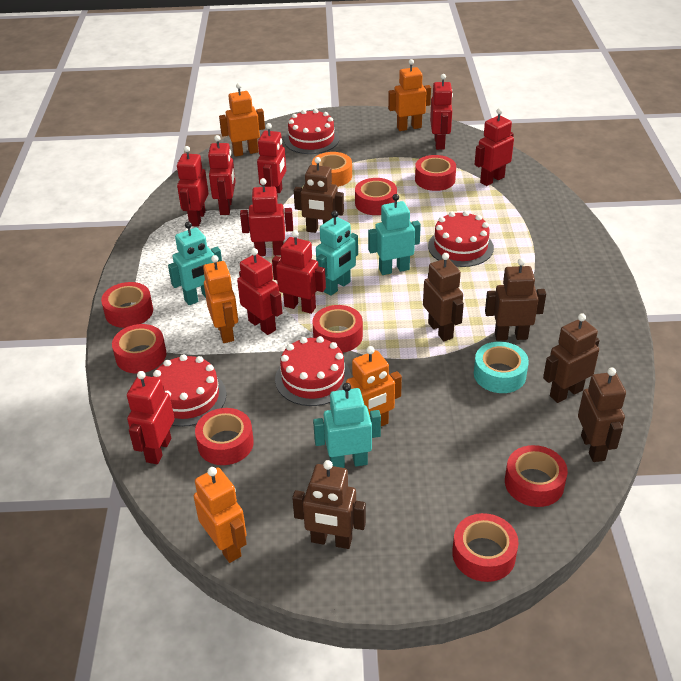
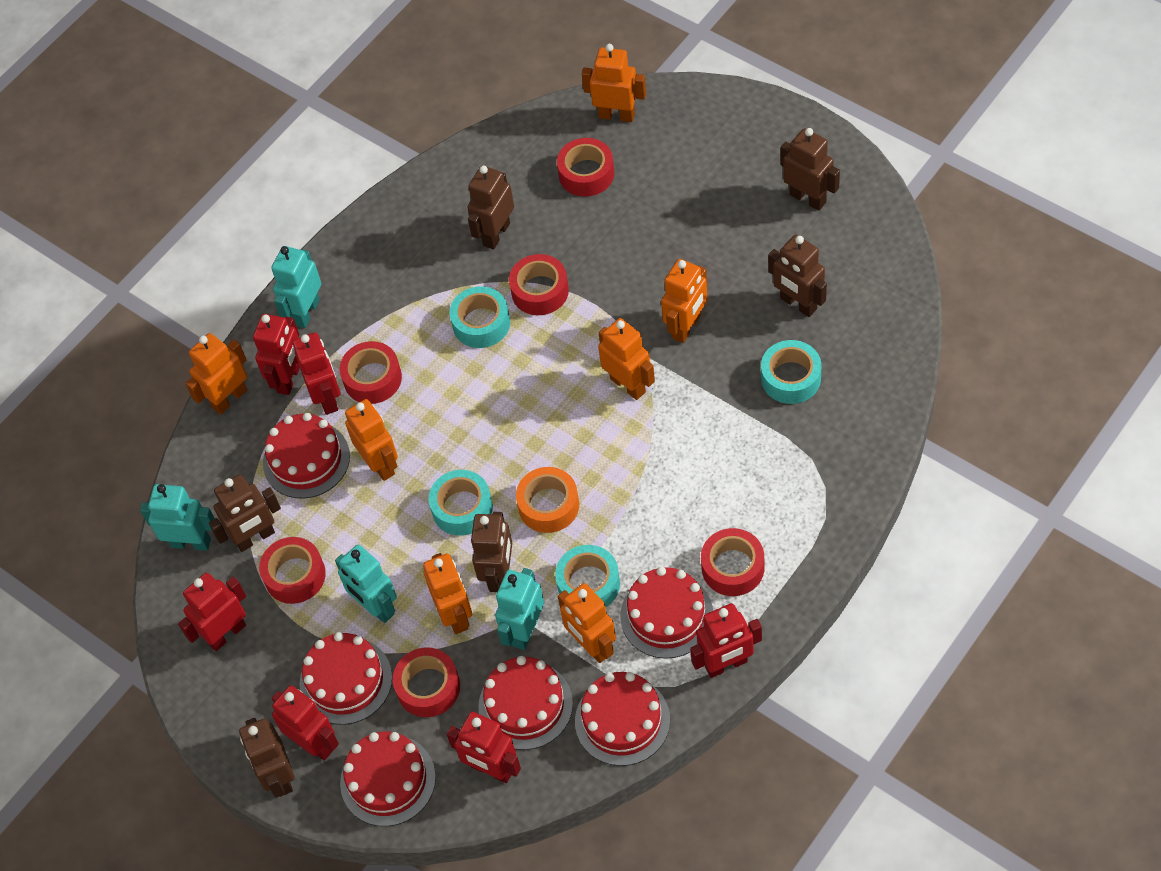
orange robot: [194,467,247,563] [203,255,238,343] [219,83,265,157] [346,346,402,426] [388,59,431,131] = 5 -> [185,333,247,415] [345,399,398,481] [423,553,472,634] [558,583,616,663] [582,44,646,122] [598,318,655,400] [661,259,707,343] = 7
red cake: [153,354,226,427] [275,336,351,406] [284,109,339,154] [428,211,494,267] = 4 -> [263,413,350,499] [299,632,392,725] [340,732,436,826] [478,656,573,750] [575,672,670,766] [620,567,713,659] = 6
red robot: [127,371,175,464] [177,146,209,227] [208,135,236,215] [237,248,282,335] [240,178,293,256] [257,123,286,198] [272,230,326,314] [430,74,453,150] [475,108,514,186] = 9 -> [178,573,246,651] [253,314,300,395] [272,685,339,761] [293,332,340,415] [446,712,521,783] [690,603,762,678] = 6
red tape: [101,282,153,328] [112,324,166,374] [195,408,254,465] [313,305,363,353] [355,178,397,215] [415,155,456,191] [452,513,518,582] [505,445,568,507] = 8 -> [259,537,326,604] [340,341,402,404] [393,648,460,717] [509,254,569,315] [557,138,614,197] [701,528,764,596] = 6
turquoise tape: [474,342,529,393] = 1 -> [429,470,493,536] [450,286,510,348] [555,545,620,608] [761,340,822,404] = 4

